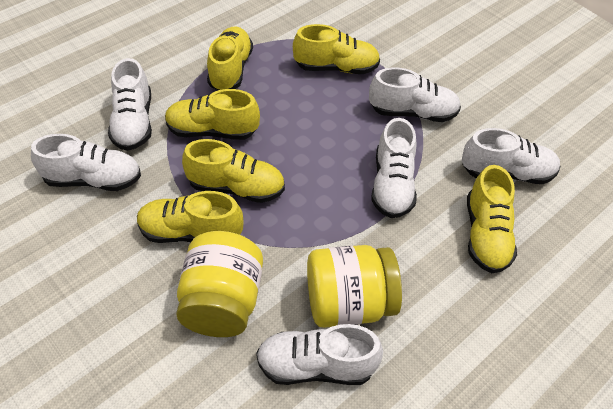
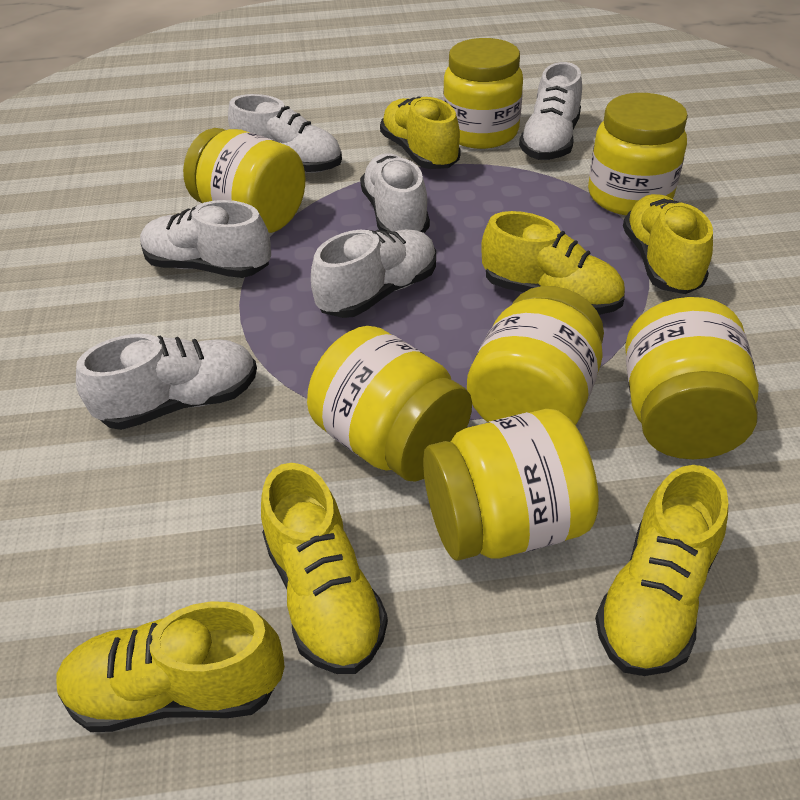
yellow jar: [176,231,263,337] [307,245,402,328] = 2 -> [183,128,305,233] [307,326,472,482] [423,409,599,561] [443,38,523,149] [467,286,604,425] [588,93,688,215] [625,297,759,459] = 7

